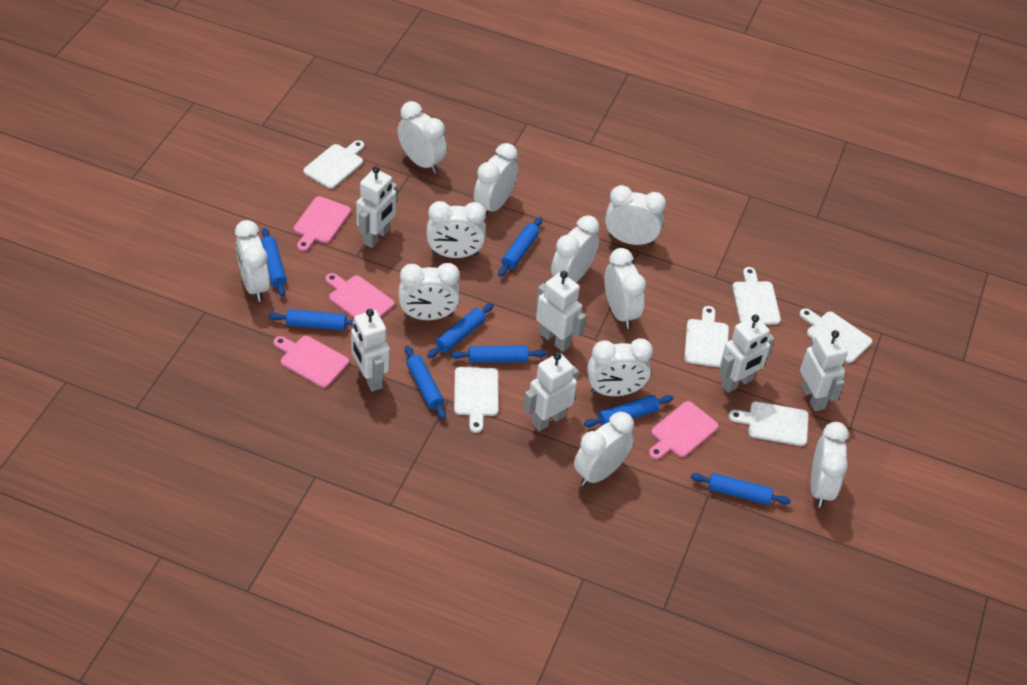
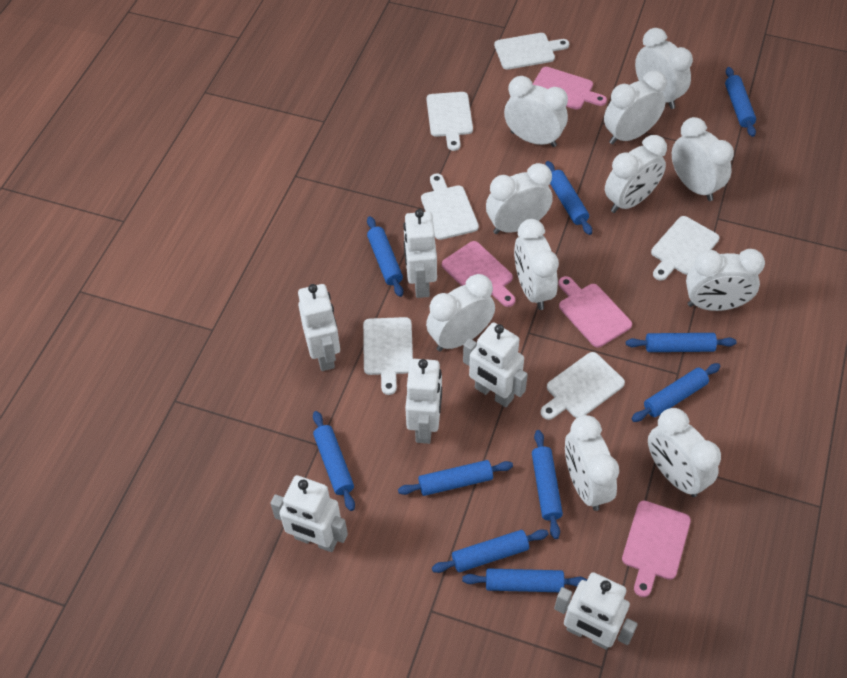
blue rolling pin: [261,228,287,297] [269,309,354,330] [405,345,446,419] [427,303,494,358] [451,345,546,363] [498,217,542,277] [584,395,673,427] [691,473,791,505] = 8 -> [313,411,355,511] [367,216,403,297] [398,460,513,496] [432,529,548,573] [462,569,587,592] [532,430,563,539] [545,161,592,235] [626,333,737,352] [632,363,721,422] [725,67,756,137] = 10

